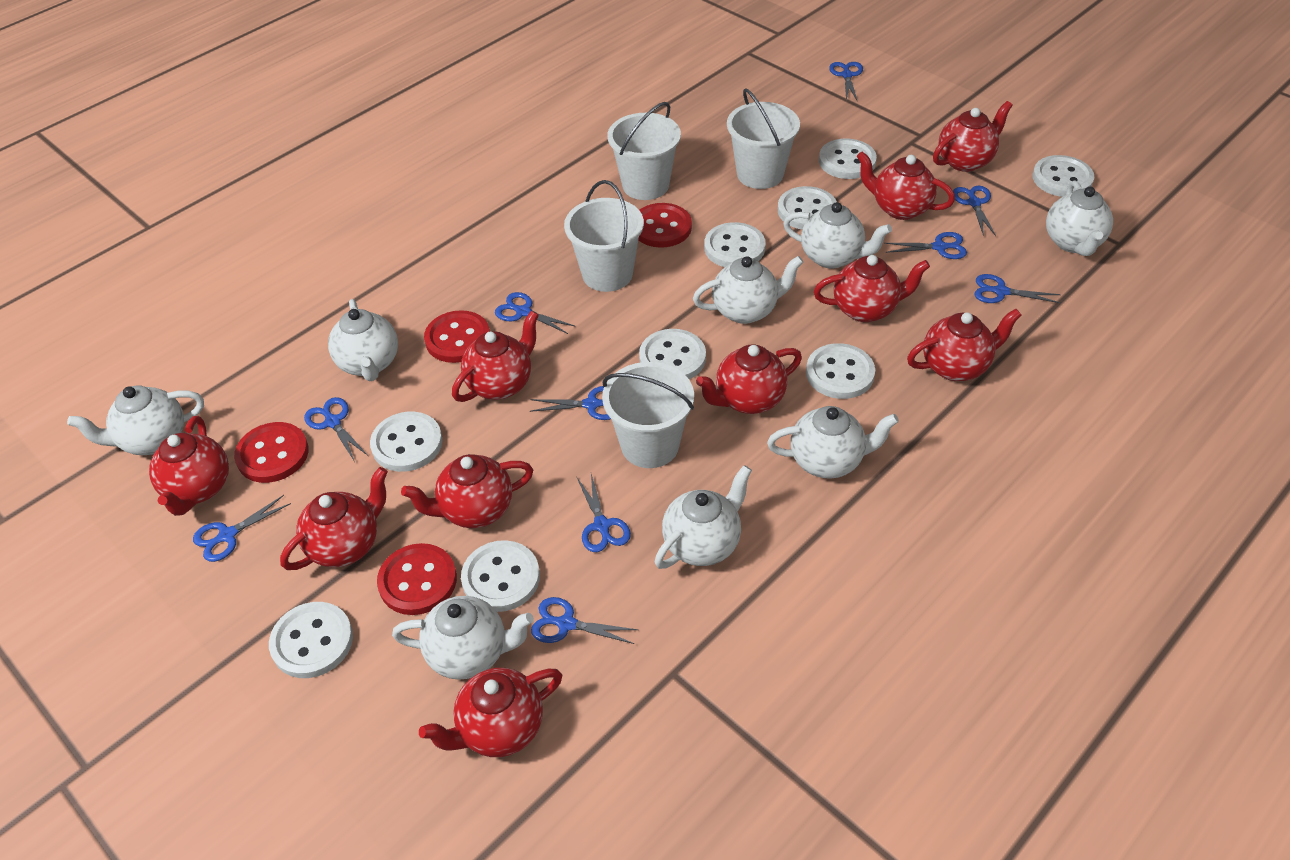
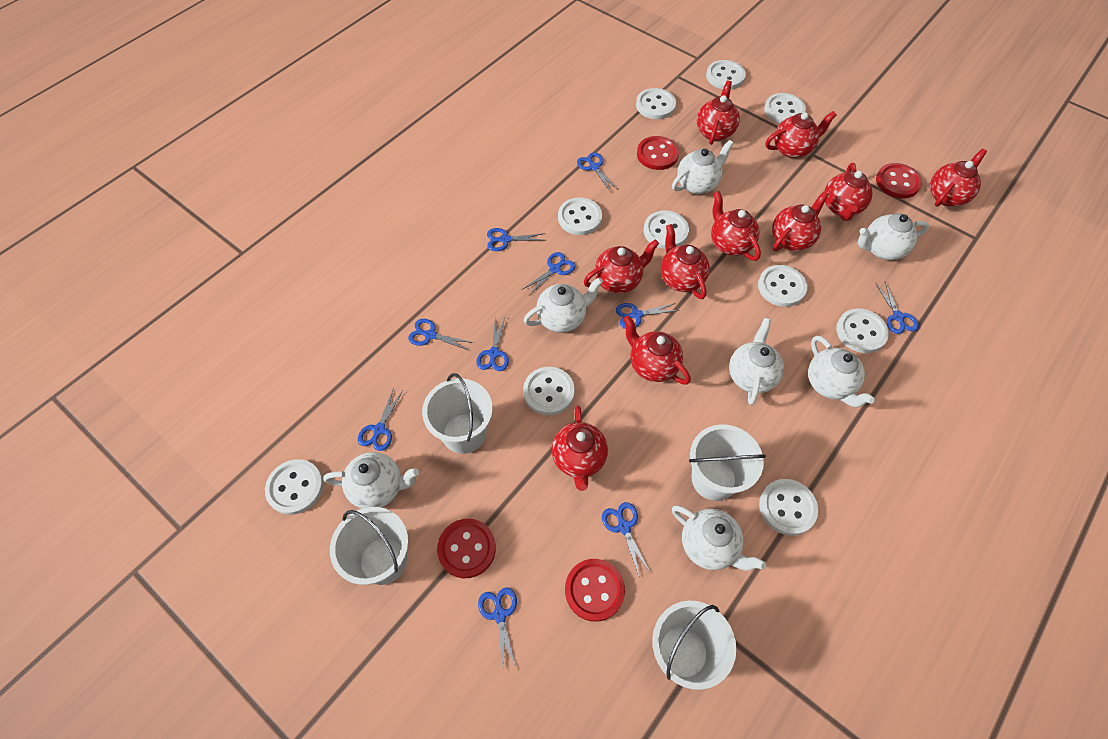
white button: [269,602,353,678] [370,412,443,472] [461,540,540,612] [639,329,706,379] [704,222,766,267] [778,186,837,229] [806,343,875,399] [819,139,877,179] [1033,155,1094,197] = 9 -> [265,459,323,515] [523,367,575,415] [558,197,602,235] [636,88,676,119] [643,210,689,249] [706,60,746,89] [758,265,807,307] [759,479,818,536] [764,93,806,123] [836,309,889,353] = 10
white teapot: [67,386,204,455] [328,299,398,381] [392,596,534,680] [655,465,752,569] [693,256,803,324] [767,406,899,479] [783,202,892,269] [1046,181,1113,256] = 8 -> [323,452,419,509] [524,278,603,333] [672,140,734,194] [672,505,766,571] [729,318,784,405] [808,336,875,408] [858,213,929,260] = 7

